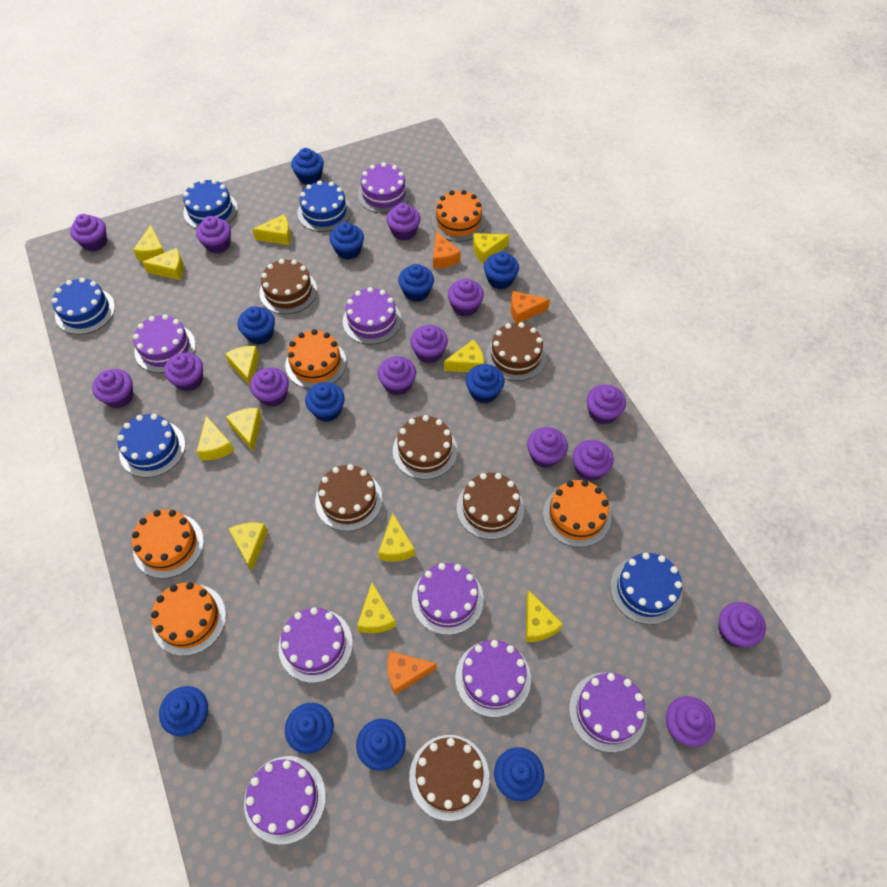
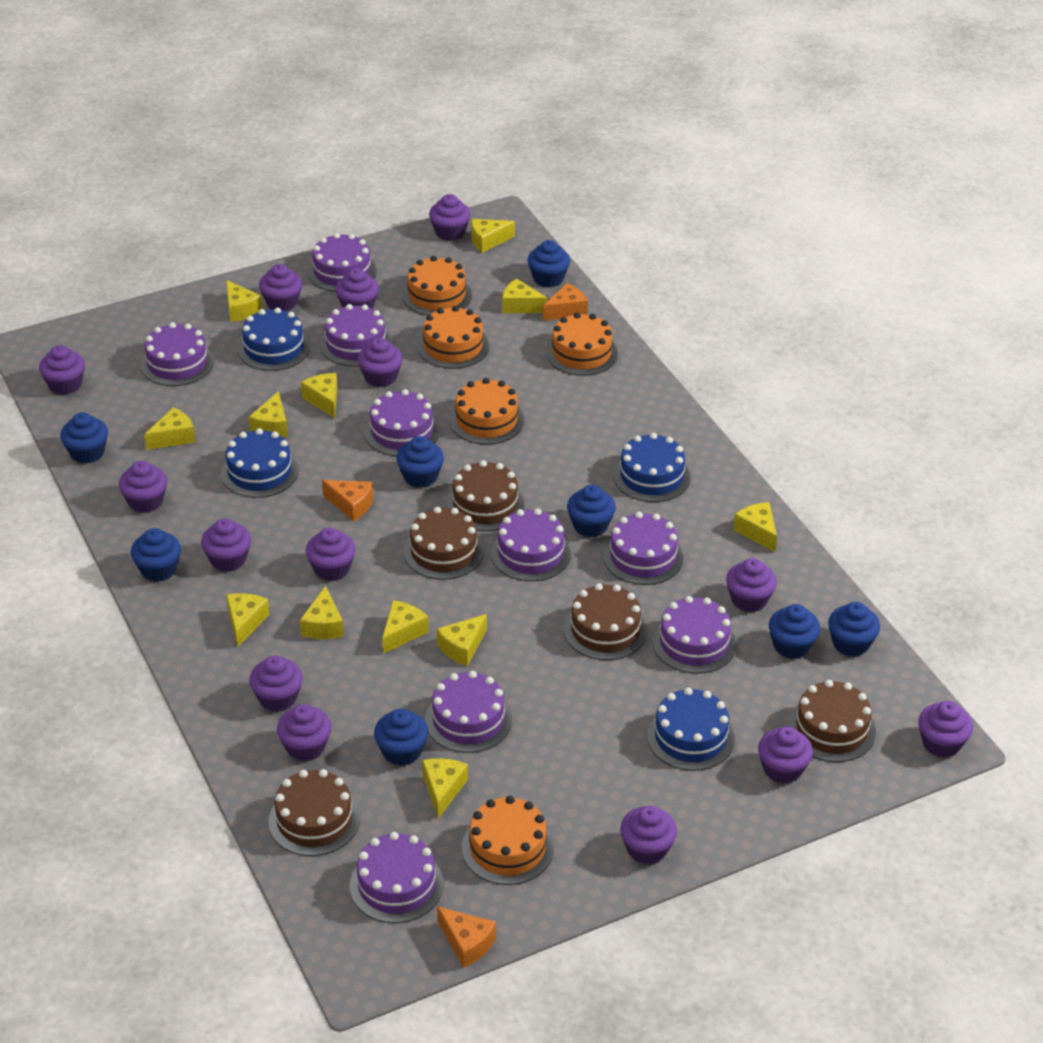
blue cake: [52,278,115,335] [117,414,185,478] [183,179,238,229] [298,180,351,232] [610,553,682,625] = 5 -> [221,428,298,498] [238,308,310,371] [614,433,690,502] [647,688,735,771] = 4
blue cupcake: [159,686,208,736] [238,306,275,345] [285,703,334,754] [291,148,324,185] [305,382,345,422] [329,222,364,260] [356,719,406,771] [398,264,434,302] [466,364,504,403] [484,251,519,289] [494,747,544,801] = 11 -> [60,412,108,464] [131,528,181,582] [374,709,429,766] [396,436,444,488] [528,240,570,287] [567,485,616,537] [769,604,820,659] [828,602,880,657] = 8
brown cake: [259,259,317,314] [315,464,383,531] [393,415,457,480] [409,735,489,821] [457,473,524,540] [486,322,546,381] = 6 -> [268,769,360,856] [404,507,484,580] [446,460,525,531] [564,583,647,660] [788,680,876,762] = 5
purple cake: [133,314,196,373] [244,756,326,845] [278,607,353,683] [343,287,402,345] [358,162,411,213] [412,563,484,635] [456,640,531,717] [569,673,647,752] = 8 -> [141,322,214,386] [308,233,377,292] [320,304,392,367] [350,832,443,923] [364,389,440,456] [425,671,512,753] [491,508,571,581] [603,512,683,585] [652,596,736,674] = 9

